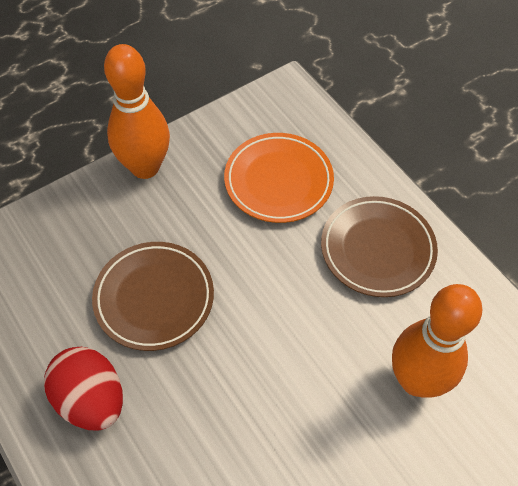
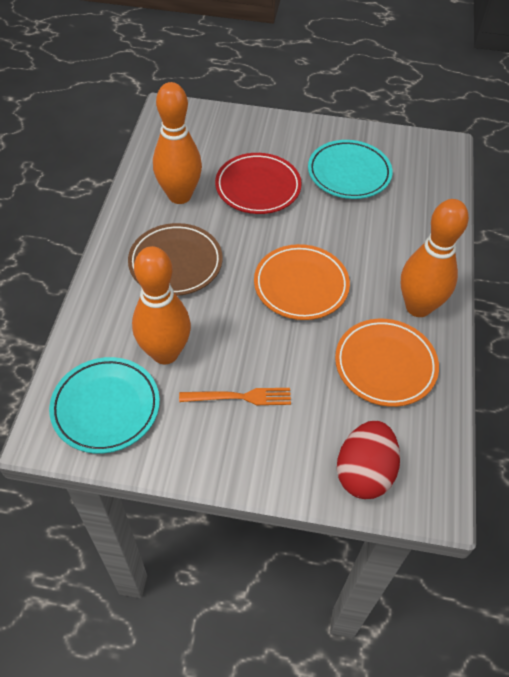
brown plate: [92,242,214,351] [321,196,438,297] = 2 -> [128,223,222,296] = 1
orange bowling pin: [104,44,170,179] [392,284,482,398] = 2 -> [132,246,191,364] [153,82,202,204] [401,199,469,317] = 3
orange fork: none = 0 -> [179,388,291,405] = 1
orange plate: [224,133,334,223] = 1 -> [254,244,350,320] [335,319,439,407] = 2
red plate: none = 0 -> [215,153,302,214] = 1
turquoise plate: none = 0 -> [49,357,160,454] [308,140,393,199] = 2

